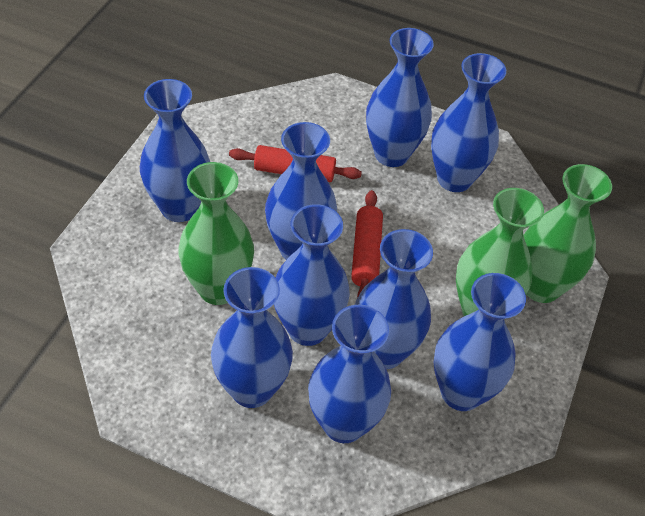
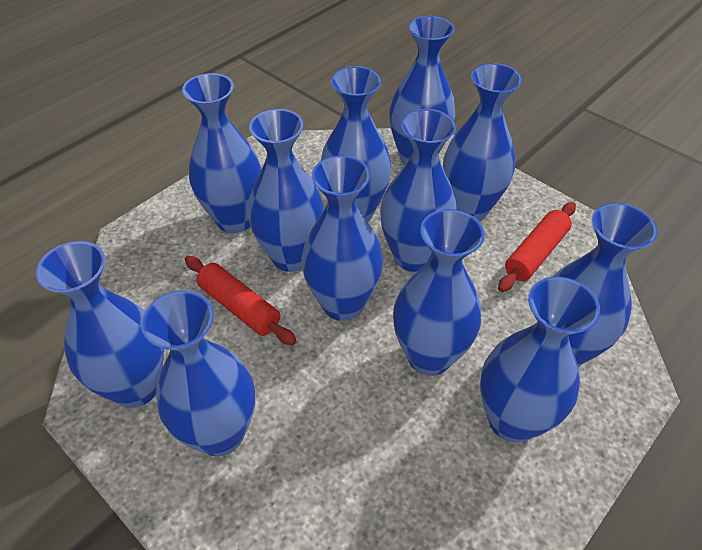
blue vase: [140,79,210,222] [211,267,293,408] [265,122,337,260] [274,204,350,346] [308,305,391,443] [355,229,433,369] [366,28,434,167] [431,53,506,192] [434,273,526,411] = 9 -> [36,241,164,408] [141,290,255,456] [182,73,262,233] [248,109,324,272] [301,155,383,321] [321,66,391,222] [380,109,457,272] [390,16,455,165] [393,209,485,376] [443,63,522,221] [480,276,600,443] [537,203,658,367] = 12
green vase: [178,162,254,305] [456,188,544,316] [524,164,612,303] = 3 -> none = 0

